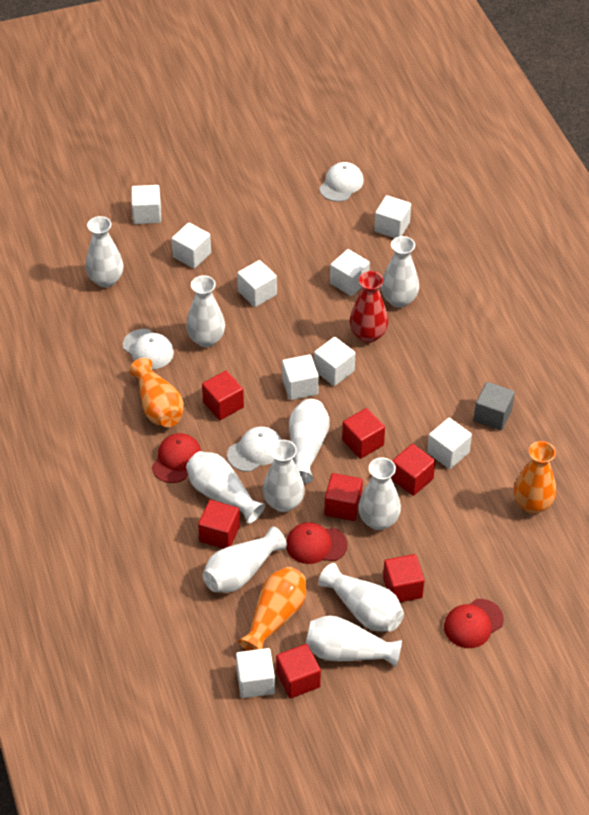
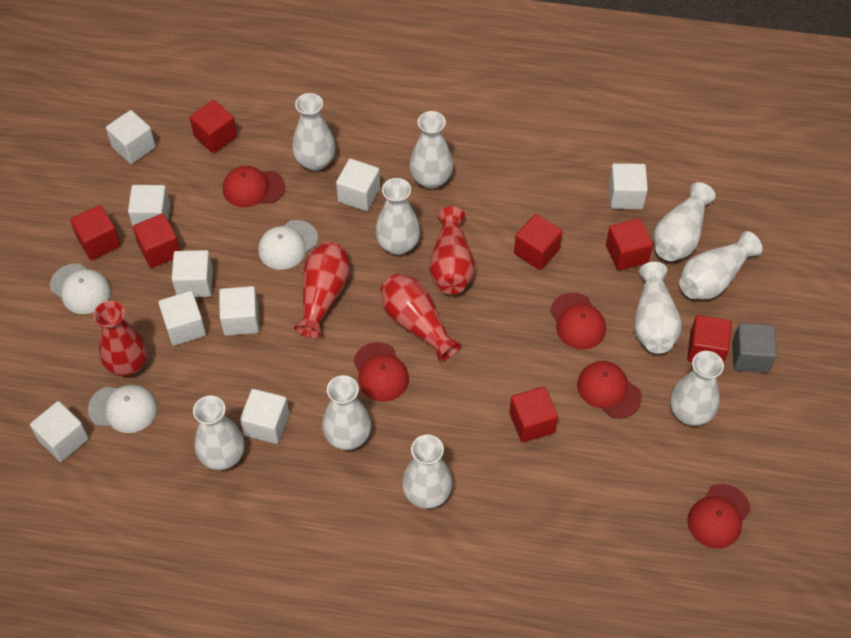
orange vase: [129,358,184,427] [238,567,306,651] [514,441,556,514] = 3 -> none = 0
red cap: [152,433,201,483] [286,522,348,564] [444,599,504,648] = 3 -> [223,166,285,207] [353,342,409,402] [550,293,606,350] [577,361,642,419] [687,484,751,549] = 5
red vase: [350,271,388,343] = 1 -> [94,301,148,376] [294,242,350,338] [380,273,462,362] [429,207,475,295] = 4

